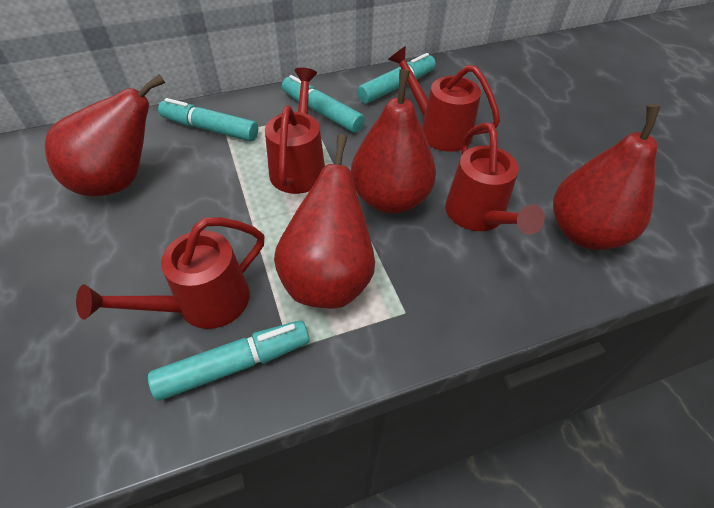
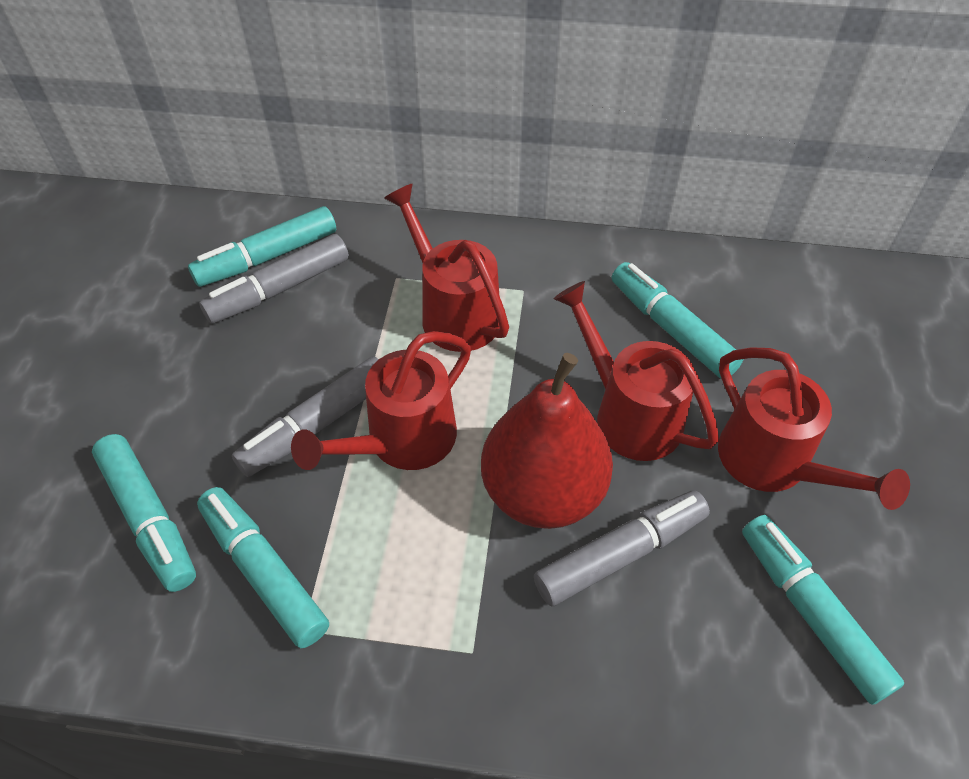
grey marker: none = 0 -> [199,234,349,324] [232,356,379,477] [534,491,710,606] = 3
red pear: [45,74,165,196] [274,134,375,309] [351,69,436,214] [553,104,660,250] = 4 -> [481,353,613,529] = 1
turquoise marker: [148,320,309,401] [158,98,258,141] [282,75,365,133] [357,53,436,104] = 4 -> [92,434,196,592] [188,206,336,287] [197,487,329,648] [612,262,743,379] [742,515,904,705] = 5

